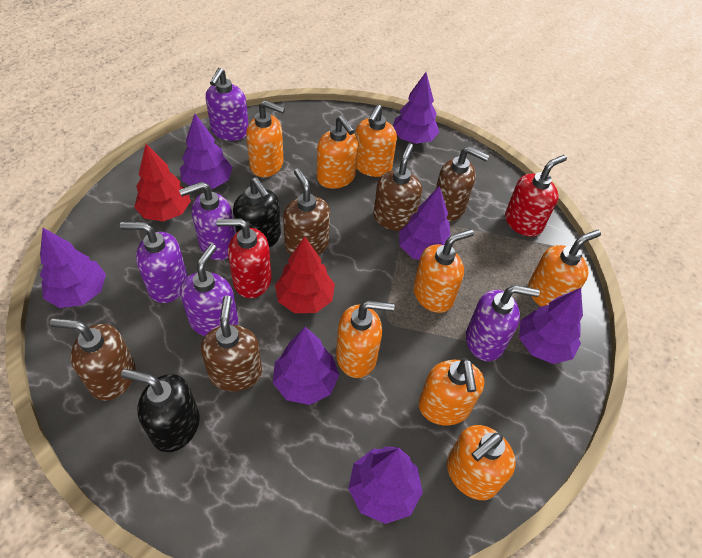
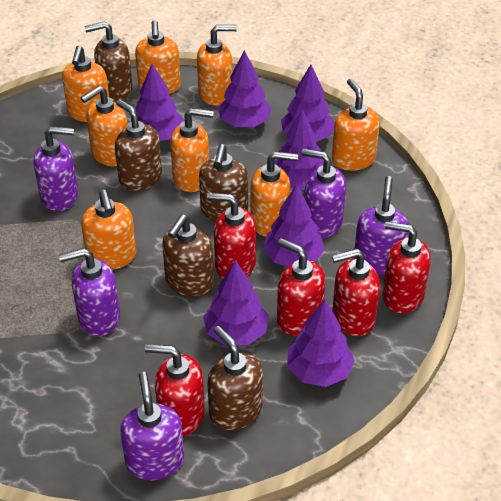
black soap dispenser: [121,369,200,452] [233,177,281,248] = 2 -> none = 0
red soap dispenser: [216,218,272,298] [505,155,567,237] = 2 -> [145,344,205,436] [207,193,256,279] [277,238,326,335] [332,249,380,336] [382,221,431,314] = 5
red tree: [134,144,191,221] [275,236,335,313] = 2 -> none = 0

